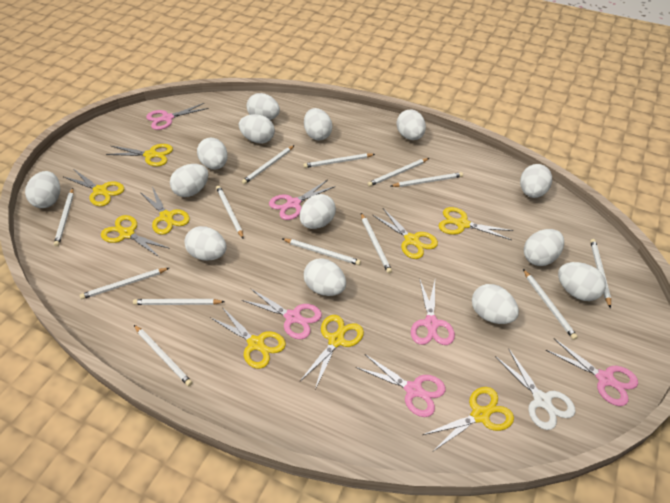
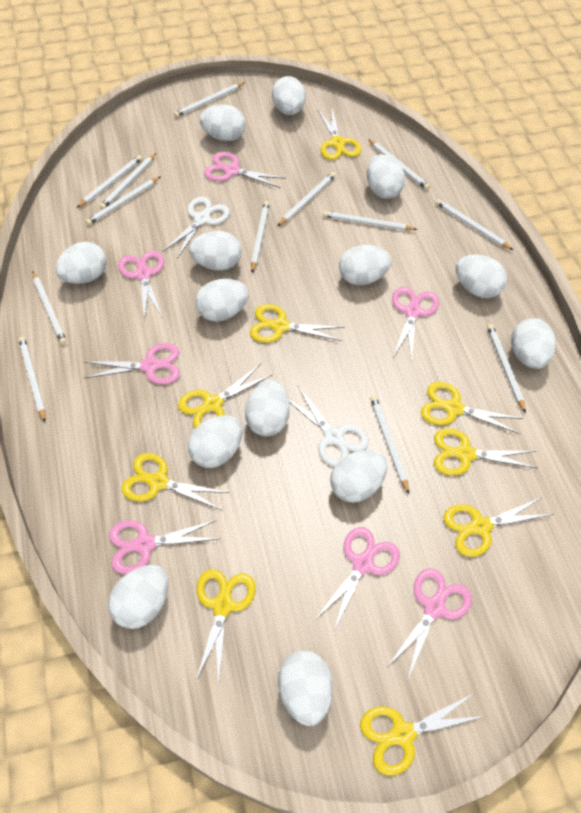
pink scissors: [146,103,209,130] [242,289,322,339] [269,180,336,220] [356,354,445,417] [411,280,455,345] [546,339,638,406] = 6 -> [84,343,180,385] [109,520,219,574] [118,251,164,320] [204,152,286,188] [314,527,400,631] [387,568,472,681] [392,287,439,361] = 7
white scissors: [495,349,575,430] = 1 -> [162,197,230,258] [289,386,369,467] = 2

